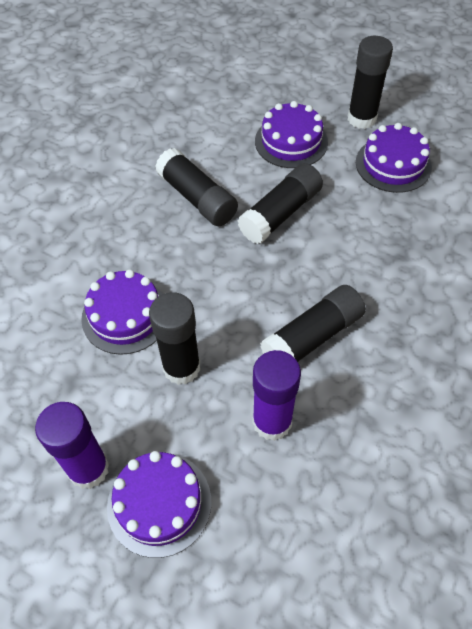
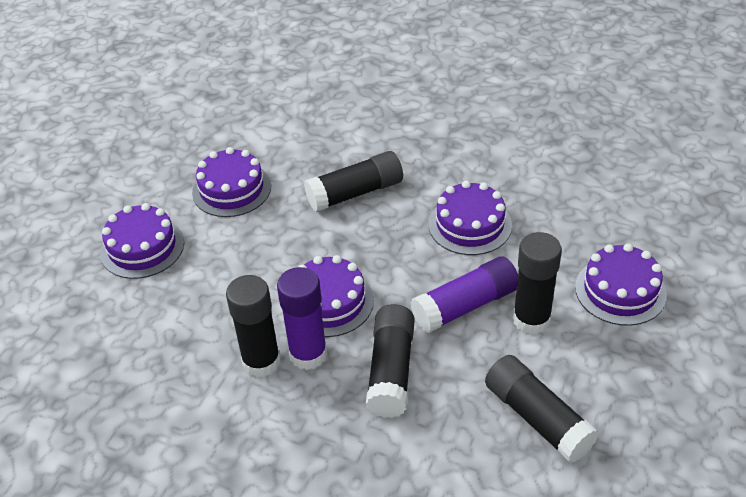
purple cake: [81,269,163,355] [107,451,211,558] [255,101,328,168] [356,123,432,193] = 4 -> [100,203,184,279] [192,147,271,217] [299,255,374,337] [429,181,512,255] [575,243,667,326] = 5

